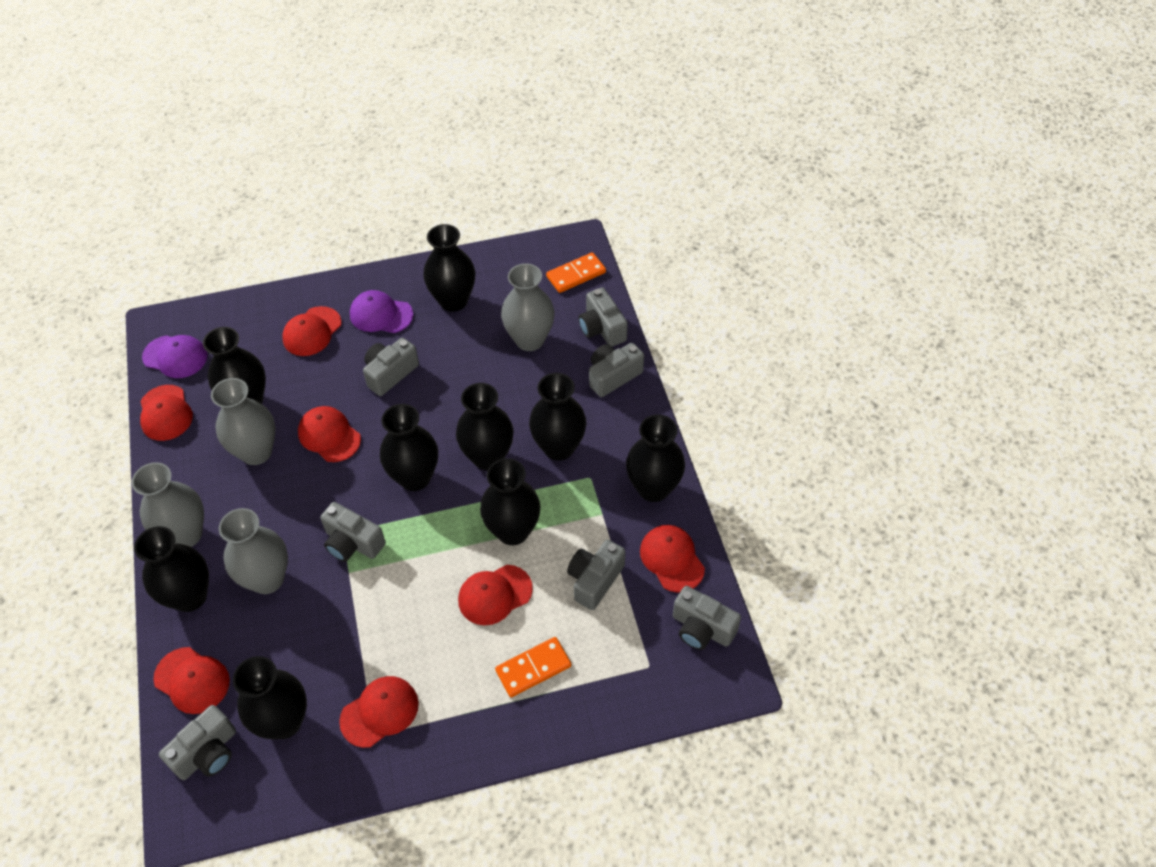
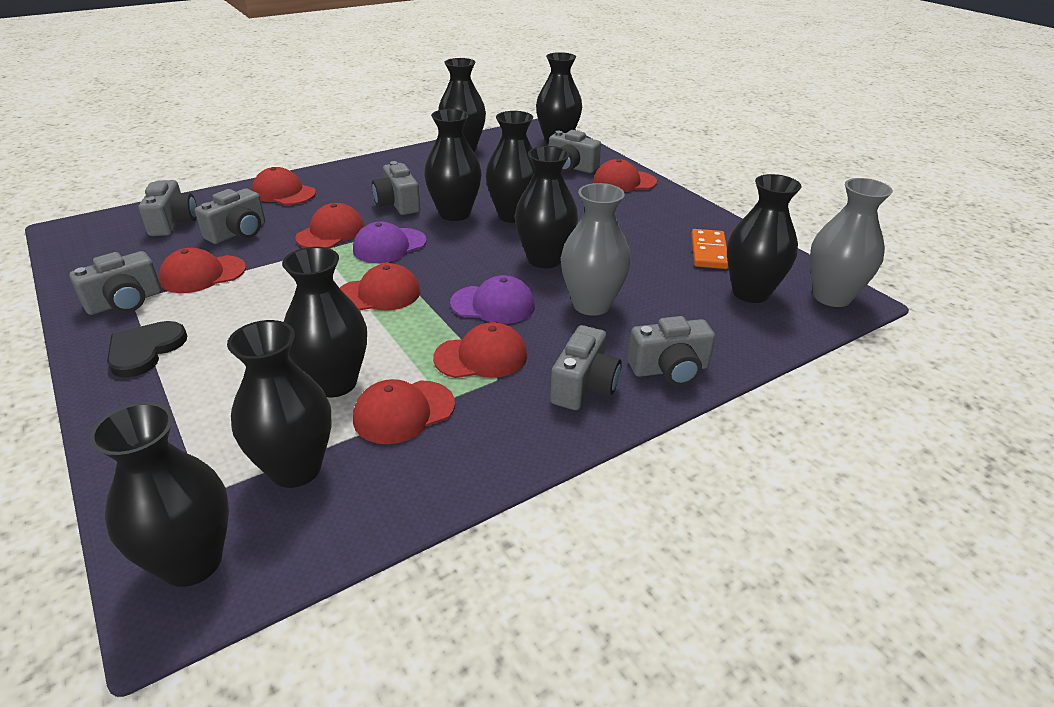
black heart: none = 0 -> [107,321,187,378] = 1
grey vase: [132,462,204,547] [211,378,275,465] [219,508,288,594] [501,263,554,351] = 4 -> [561,183,631,316] [810,178,893,307] = 2
orange domino: [495,637,571,697] [546,252,606,293] = 2 -> [691,229,728,269] = 1

